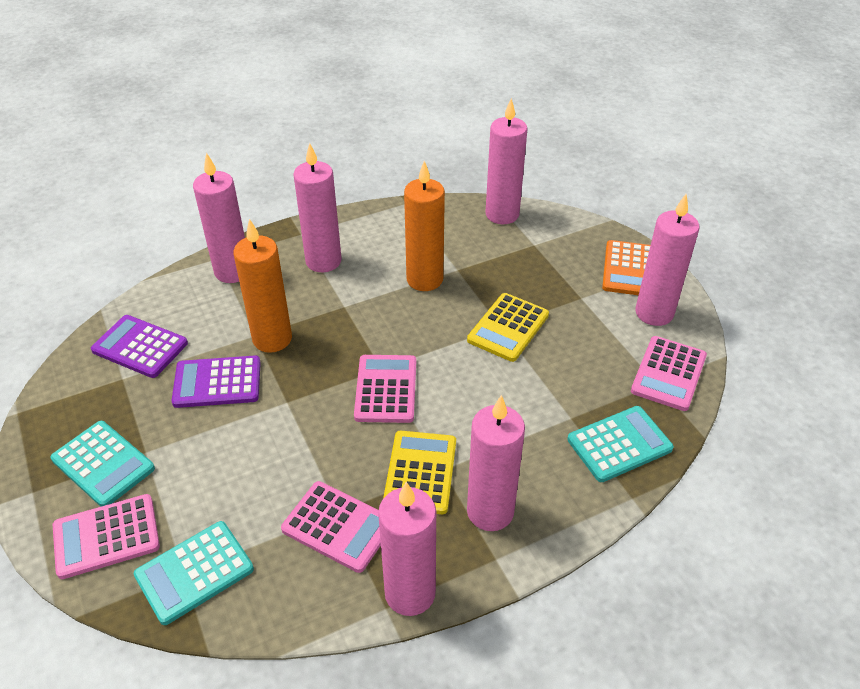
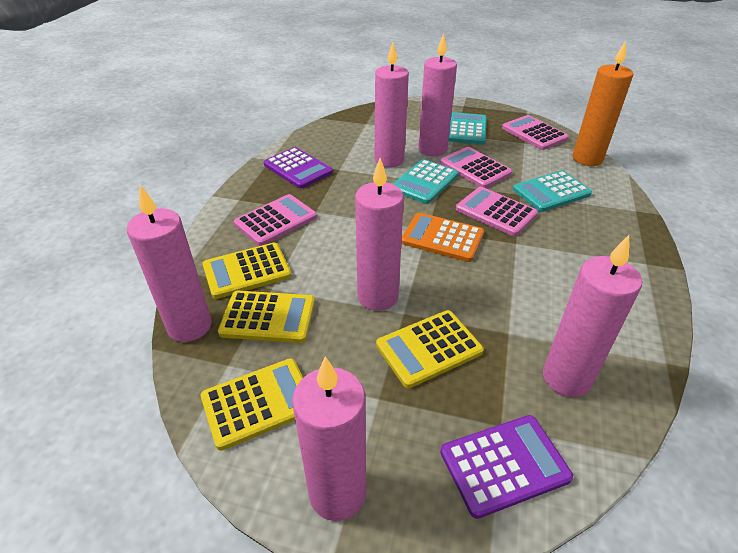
orange candle: [233,219,292,353] [404,161,445,291] = 2 -> [573,41,633,166] = 1
yellow calculator: [383,431,456,514] [467,293,549,362] = 2 -> [201,358,303,451] [202,243,292,299] [218,291,315,343] [376,310,484,388] = 4

